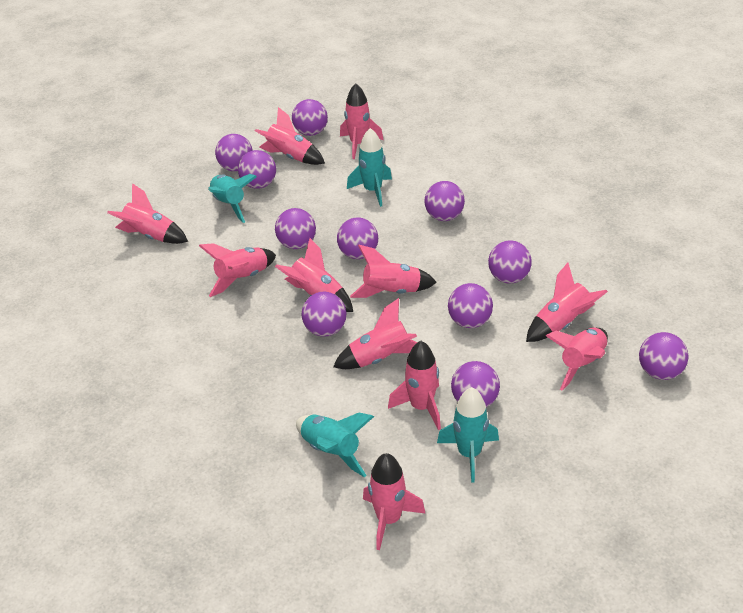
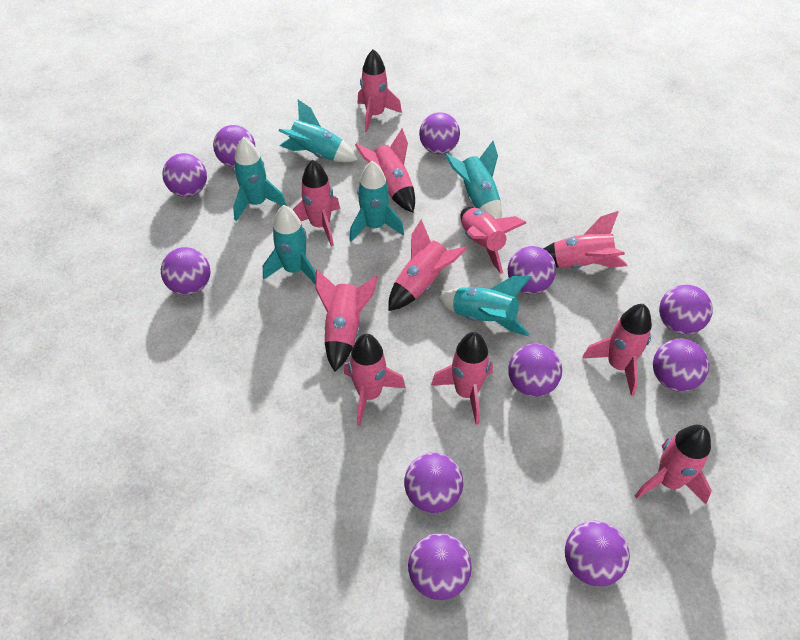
turquoise rocket: [208,174,257,223] [296,412,374,477] [347,128,392,207] [437,387,499,482] = 4 -> [233,137,287,221] [263,205,316,284] [279,100,358,162] [349,161,404,242] [438,276,531,336] [444,141,502,219] = 6

